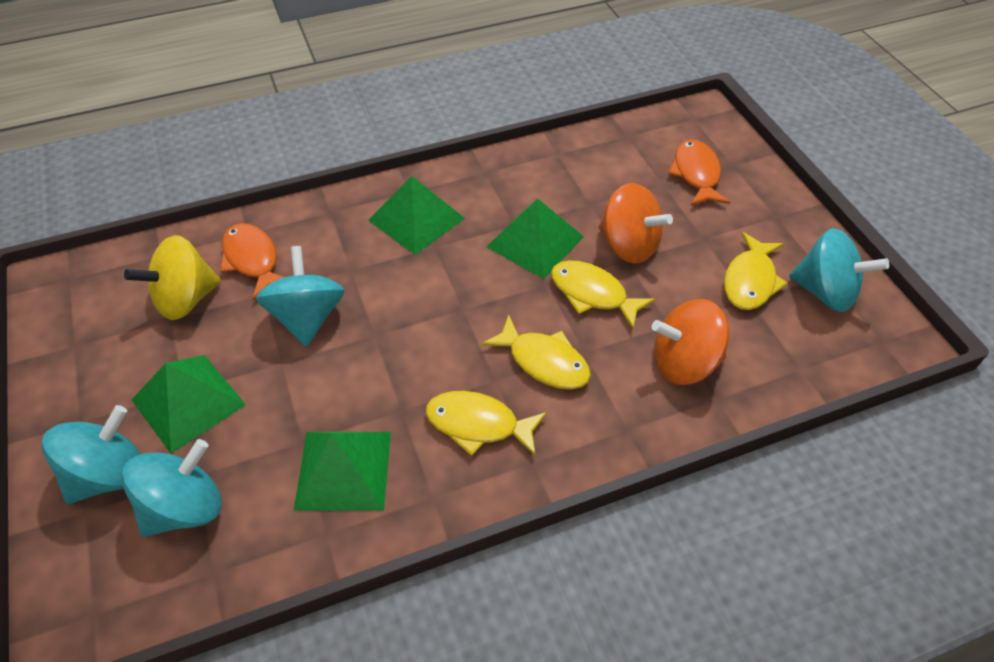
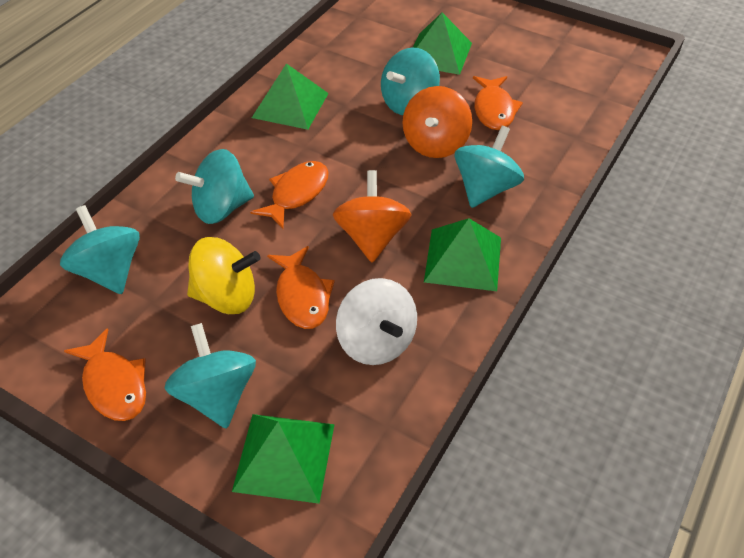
orange fish: [220,223,283,301] [668,139,730,206] = 2 -> [64,328,146,421] [250,161,329,229] [267,246,335,329] [473,76,523,130] = 4
turquoise spinning top: [42,405,141,504] [122,439,222,537] [256,246,344,347] [789,228,889,312] = 4 -> [60,205,140,294] [164,323,256,429] [175,149,254,224] [381,48,440,115] [455,126,524,208] = 5
white spinning top: none = 0 -> [336,278,417,365] = 1
yellow fish: [426,391,547,456] [481,314,591,390] [551,260,655,329] [724,232,788,310] = 4 -> none = 0

